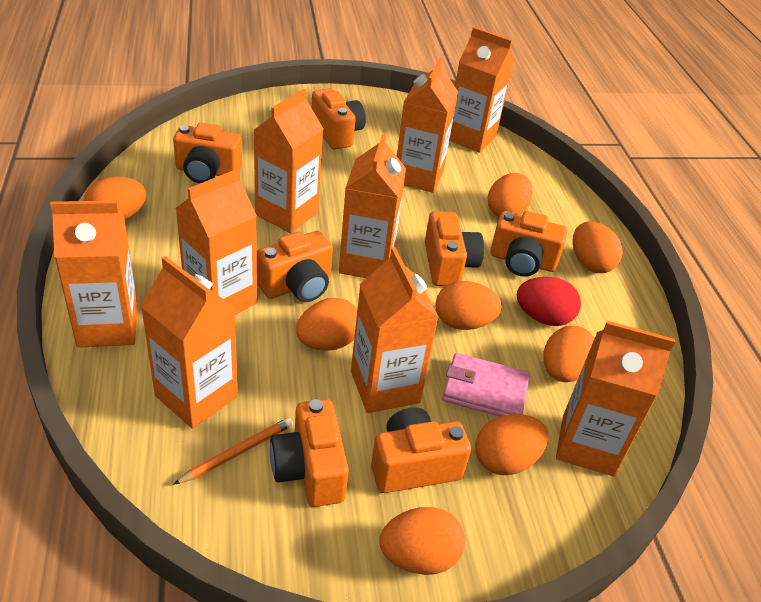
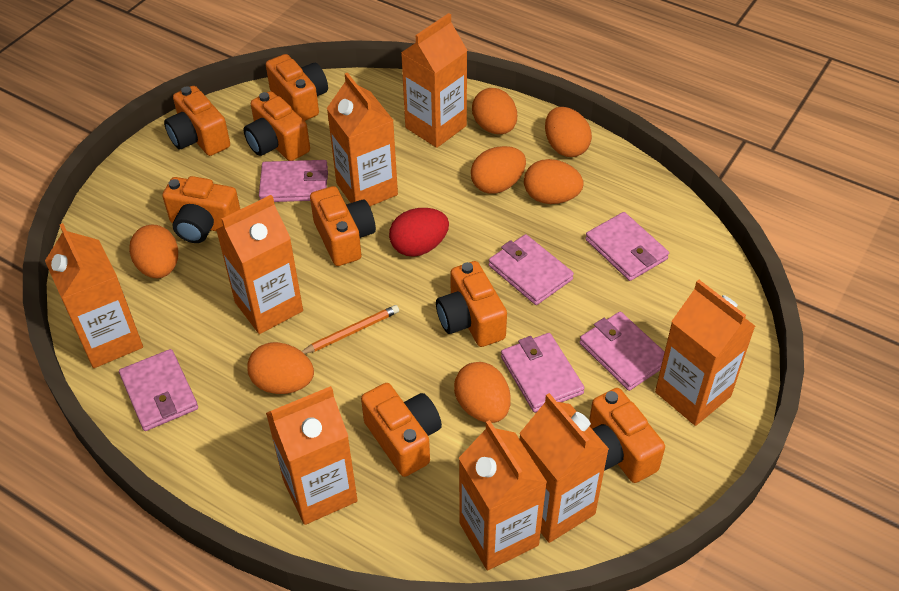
orange camera: [173,123,242,184] [257,231,333,302] [270,399,349,507] [311,88,366,150] [371,407,471,493] [425,211,484,286] [490,211,567,277] = 7 -> [162,176,240,243] [164,86,230,156] [244,91,310,161] [266,54,328,121] [310,186,376,266] [361,383,442,477] [436,261,507,347] [589,388,665,483] = 8
orange carton: [50,201,138,348] [141,256,238,429] [176,169,257,315] [254,89,323,233] [339,133,406,278] [351,247,439,413] [397,58,458,193] [449,27,514,153] [556,321,675,476] = 9 -> [45,223,143,368] [216,195,303,334] [266,386,358,525] [327,72,398,206] [401,13,468,148] [459,420,547,571] [519,393,609,543] [655,280,755,426] = 8
orange egg: [84,176,146,220] [296,298,357,351] [379,507,465,575] [435,281,502,330] [475,414,549,475] [488,173,532,217] [543,326,595,382] [573,222,623,273] = 8 -> [129,225,178,278] [247,342,314,394] [454,362,511,423] [471,146,526,194] [472,88,517,134] [524,159,583,204] [545,107,592,157] = 7
pink wallet: [442,353,530,416] = 1 -> [119,349,198,431] [259,160,328,202] [489,234,574,305] [501,333,585,412] [580,312,665,391] [585,212,669,281] = 6

